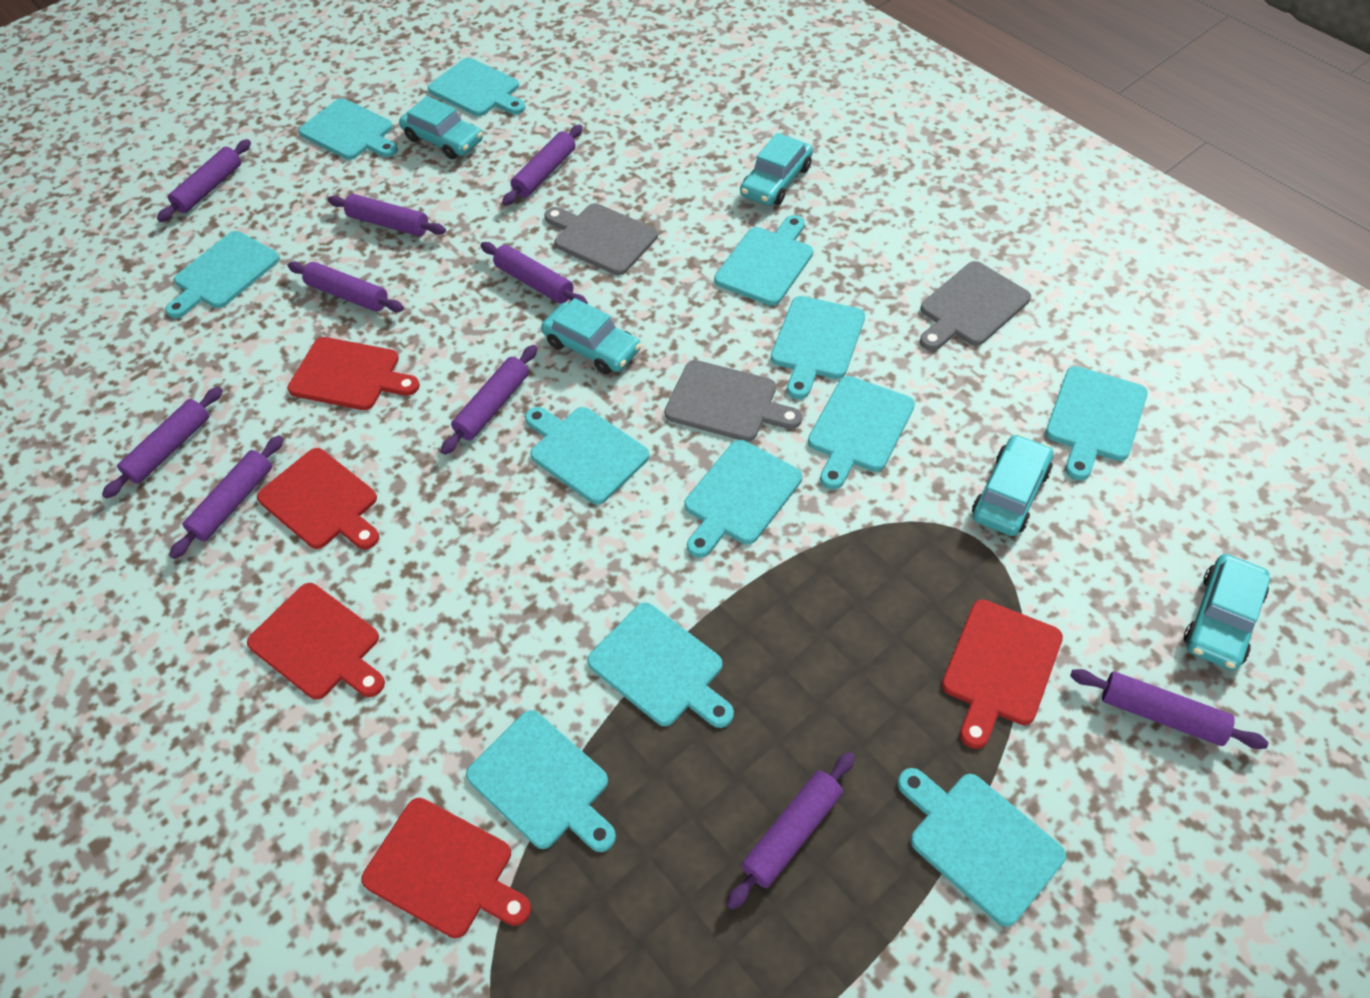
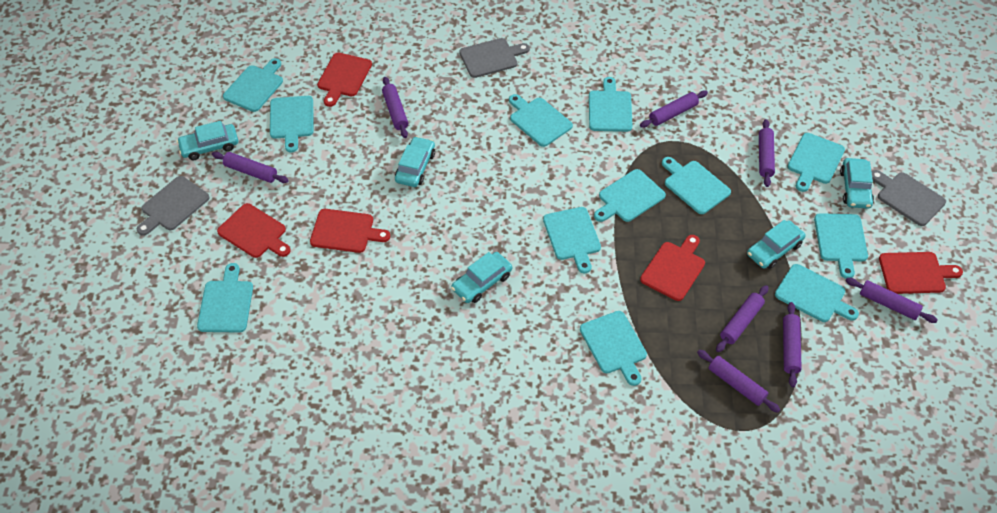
purple rolling pin: [102,386,223,499] [157,139,251,222] [169,435,283,559] [288,262,404,312] [328,194,446,236] [441,345,537,455] [480,242,588,304] [502,125,583,206] [726,752,855,910] [1070,669,1268,749] = 10 -> [212,152,289,183] [382,77,408,138] [640,90,708,128] [697,350,780,413] [716,285,768,352] [759,119,775,187] [783,302,802,387] [846,278,938,323] = 8

